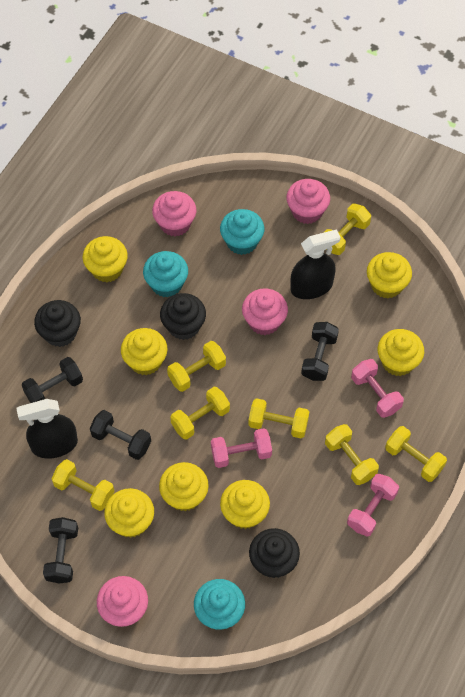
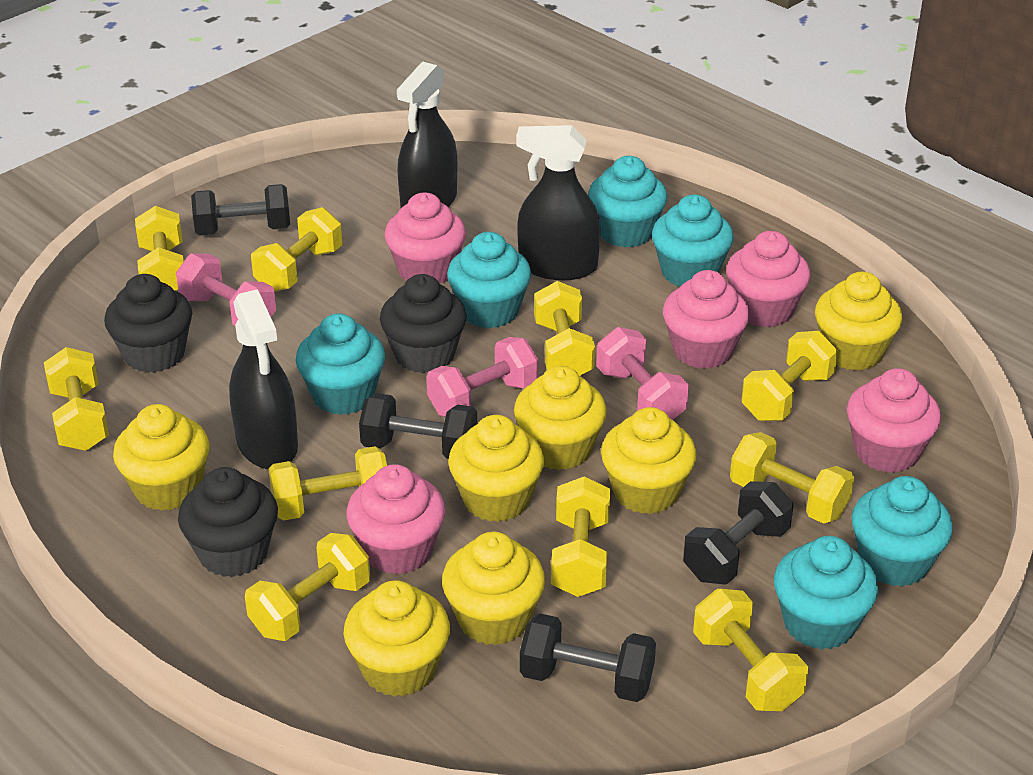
black spray bottle: [16,399,78,458] [290,229,340,299] = 2 -> [229,289,298,469] [397,62,457,208] [516,125,601,280] = 3
pink cupcake: [97,576,148,627] [152,191,196,236] [242,288,288,335] [286,179,330,224] = 4 -> [346,464,446,575] [385,192,466,284] [663,270,750,369] [726,231,810,327] [847,368,941,473] = 5
turquoise cupcake: [143,251,188,297] [194,579,245,630] [220,209,264,255] = 3 -> [296,313,385,415] [447,232,531,328] [588,156,667,248] [652,194,734,286] [774,536,878,650] [851,476,953,587] = 6
yellow dumbbell: [51,459,115,511] [167,341,226,392] [170,387,230,440] [248,398,309,438] [325,204,371,255] [325,424,379,485] [385,426,447,482] = 7 -> [44,347,109,451] [135,206,184,291] [245,533,370,641] [251,207,342,292] [269,446,387,521] [534,281,595,376] [551,476,610,597] [693,589,808,711] [730,432,854,524] [741,331,838,421] = 10

